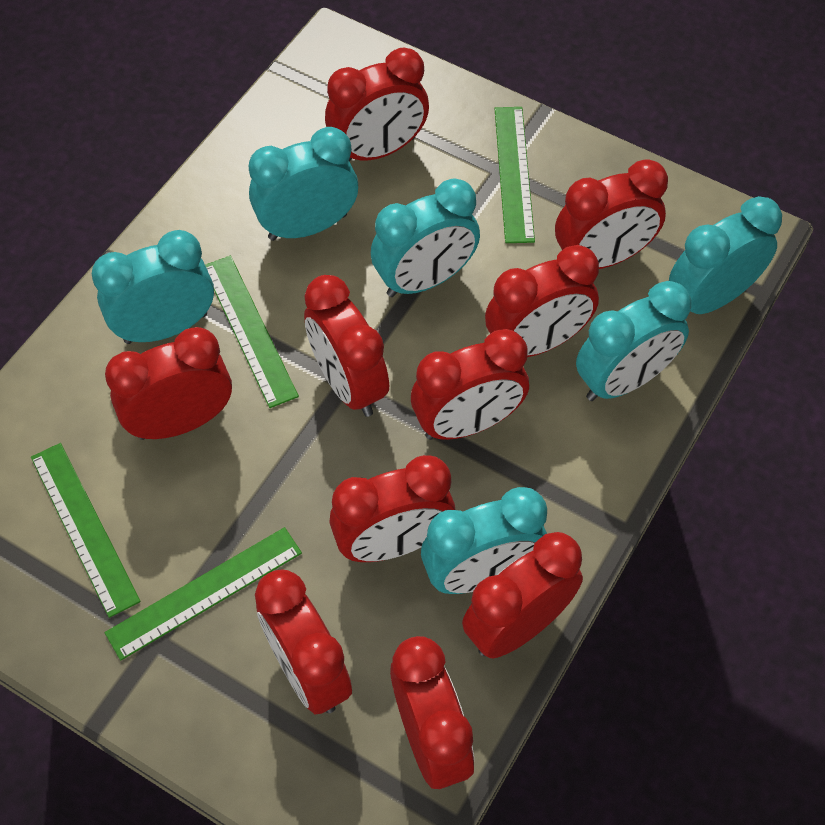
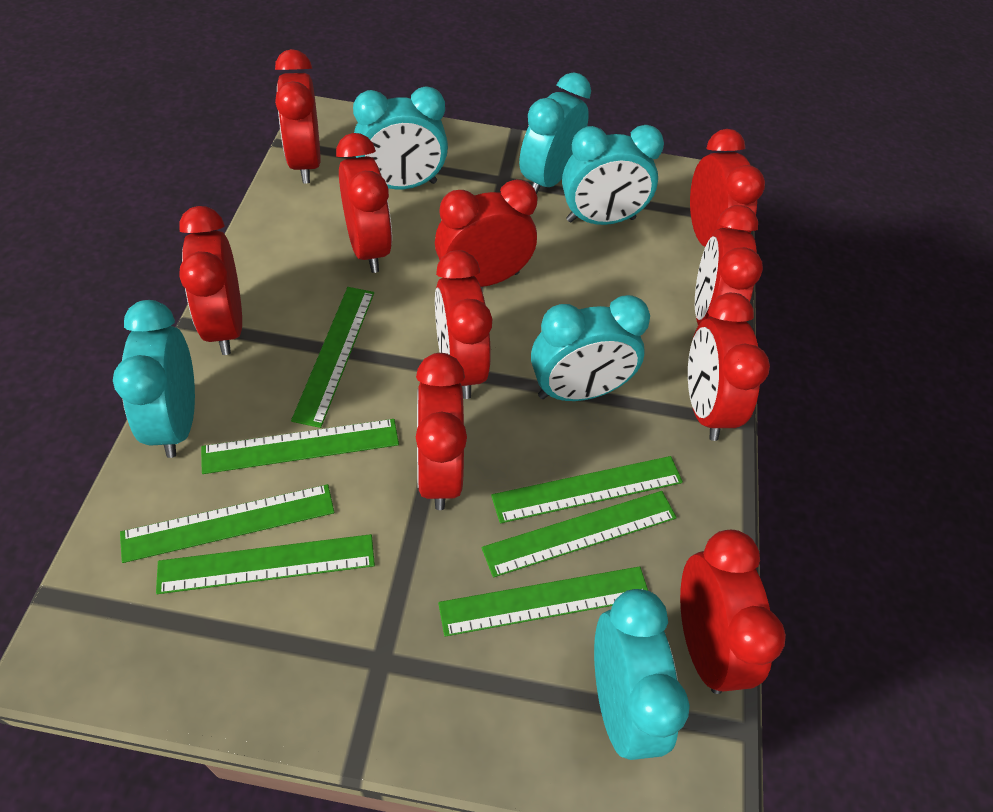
green ruler: [31,443,141,618] [105,527,302,661] [205,256,299,408] [494,107,535,243] = 4 -> [120,484,335,563] [156,534,375,594] [201,419,399,474] [291,287,374,428] [438,566,648,637] [482,491,677,578] [491,456,683,523] = 7

